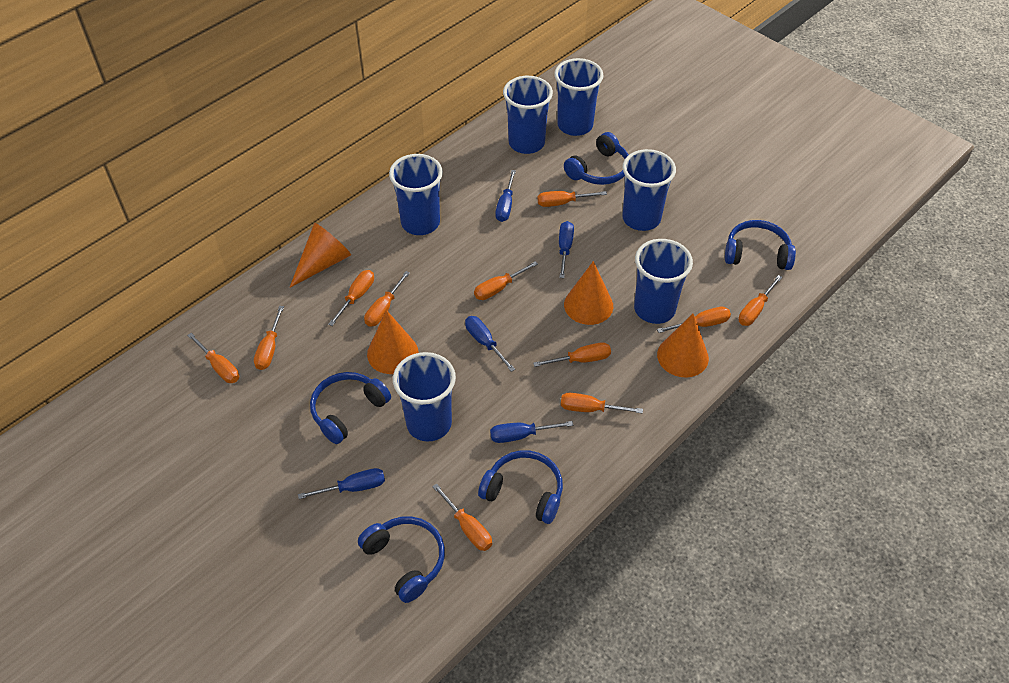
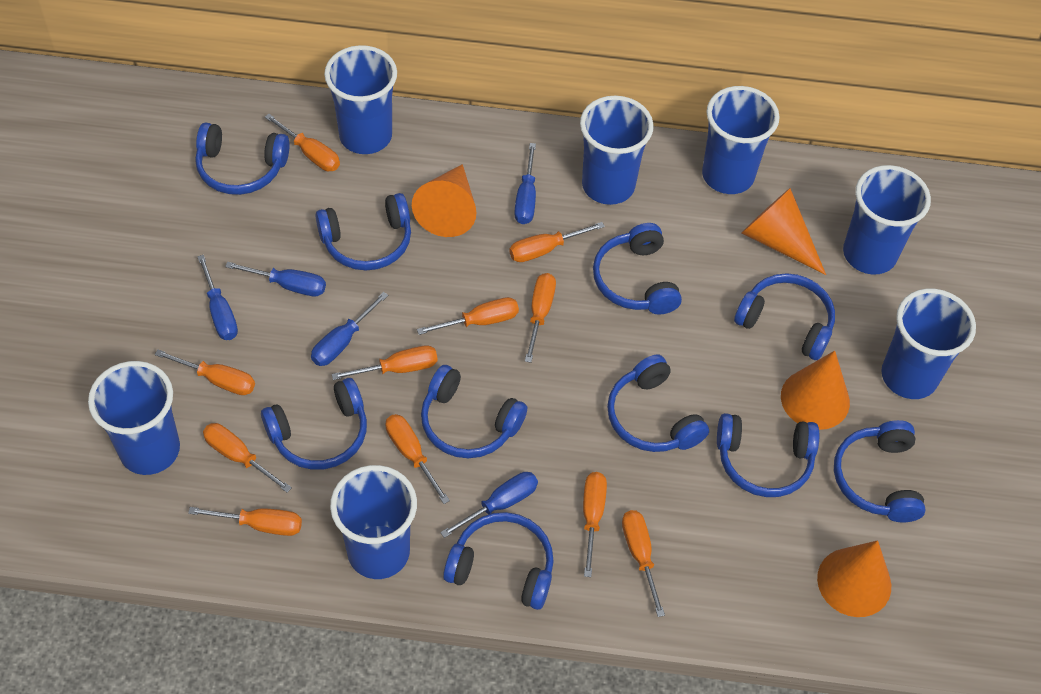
blue cup: [389,154,443,235] [393,352,456,442] [503,76,553,154] [554,58,604,136] [622,149,676,231] [634,239,693,324] = 6 -> [88,361,180,475] [324,45,397,154] [330,465,417,579] [580,96,654,205] [702,86,780,194] [843,165,931,274] [881,289,976,399] = 7
blue headphones: [310,372,391,444] [358,516,445,603] [478,450,563,524] [564,132,629,185] [725,220,796,270] = 5 -> [195,123,289,195] [261,378,367,470] [315,193,411,270] [421,365,527,458] [443,512,554,610] [593,223,682,315] [607,354,709,452] [717,413,819,497] [734,273,835,360] [834,420,926,522] = 10

